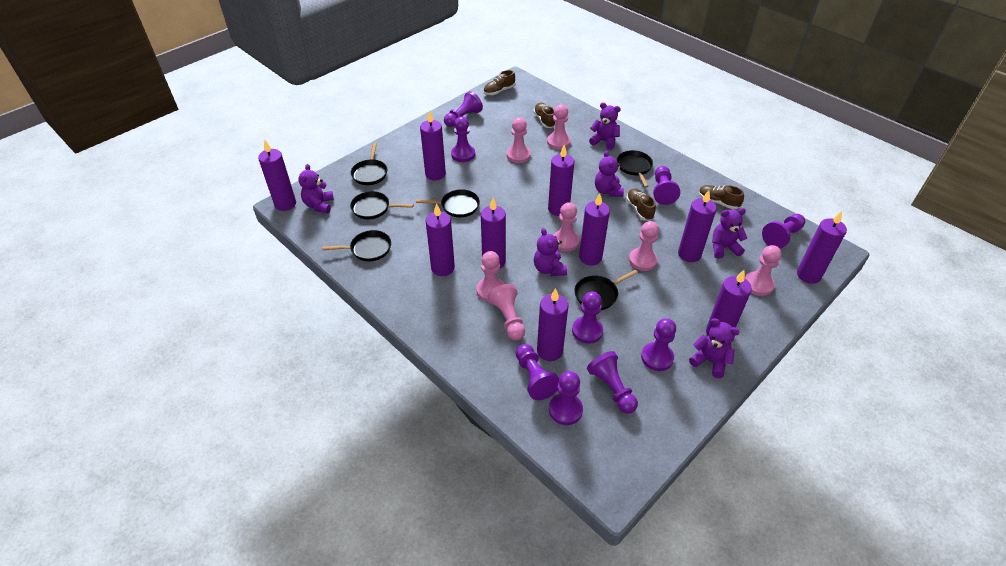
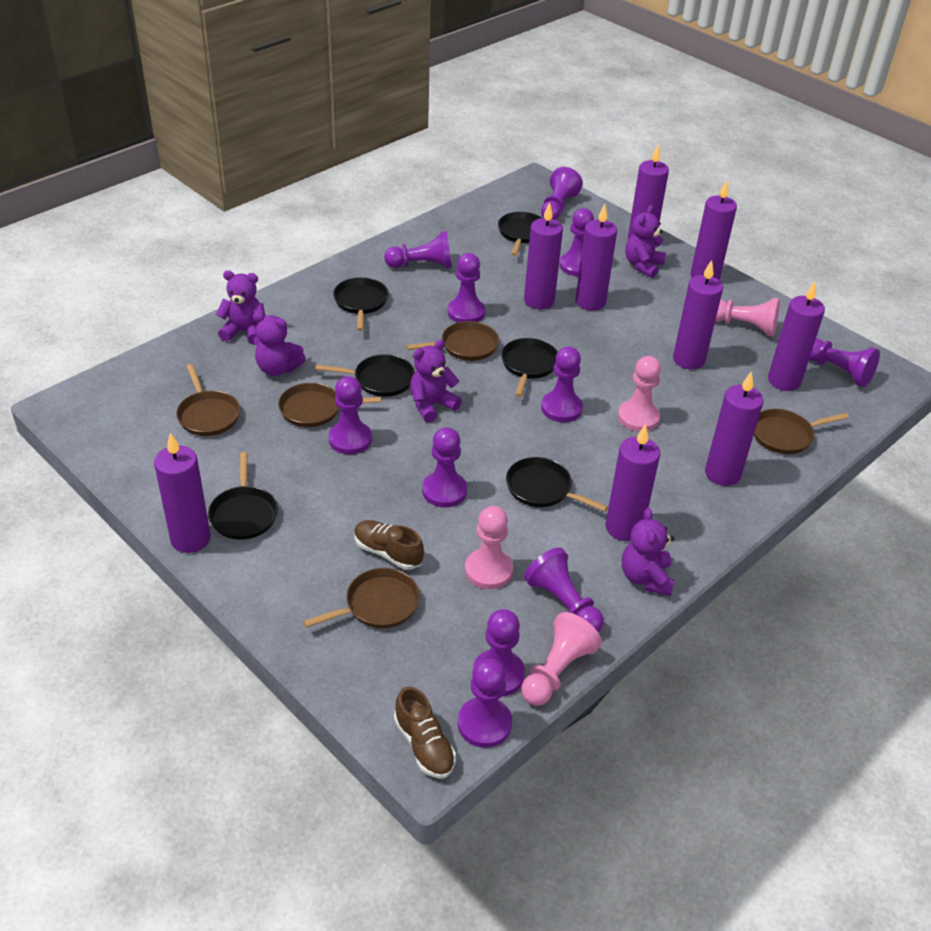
brown pan: none = 0 -> [176,364,240,436] [278,383,381,427] [303,568,420,628] [406,321,499,361] [754,409,849,454] = 5
brown shoe: [483,70,515,95] [533,103,556,128] [626,189,656,221] [699,185,744,209] = 4 -> [354,520,424,570] [394,686,456,778] = 2
pink pawn: [476,251,505,302] [488,284,525,340] [507,117,531,163] [547,105,571,150] [554,202,580,252] [629,221,659,271] [745,245,781,296] = 7 -> [465,506,513,589] [521,612,602,706] [618,356,661,432] [715,298,780,337] = 4
purple candle: [258,139,296,211] [420,110,446,180] [426,203,455,276] [481,198,506,269] [537,288,568,361] [548,145,574,216] [579,193,610,266] [678,190,717,262] [706,270,752,336] [797,211,847,284] = 10 -> [154,433,211,553] [524,202,563,309] [575,204,617,311] [605,424,660,541] [628,145,669,239] [673,260,723,370] [690,180,737,280] [705,371,764,486] [768,282,825,391] = 9
purple pawn: [444,91,483,127] [451,117,475,162] [516,344,559,400] [549,371,583,425] [572,292,603,344] [587,351,638,413] [641,318,676,371] [653,166,680,205] [762,214,805,249] = 9 -> [329,376,372,454] [384,231,452,268] [422,427,467,508] [448,253,485,323] [458,659,512,748] [472,609,525,697] [524,547,604,633] [541,167,583,220] [541,347,583,422] [559,208,594,276] [809,338,880,387] = 11
purple teddy bear: [298,164,334,213] [534,228,567,276] [589,103,621,150] [595,151,624,197] [689,318,740,378] [712,208,747,259] = 6 -> [216,270,265,345] [253,312,306,376] [410,340,462,422] [622,508,674,596] [626,205,666,278] = 5

